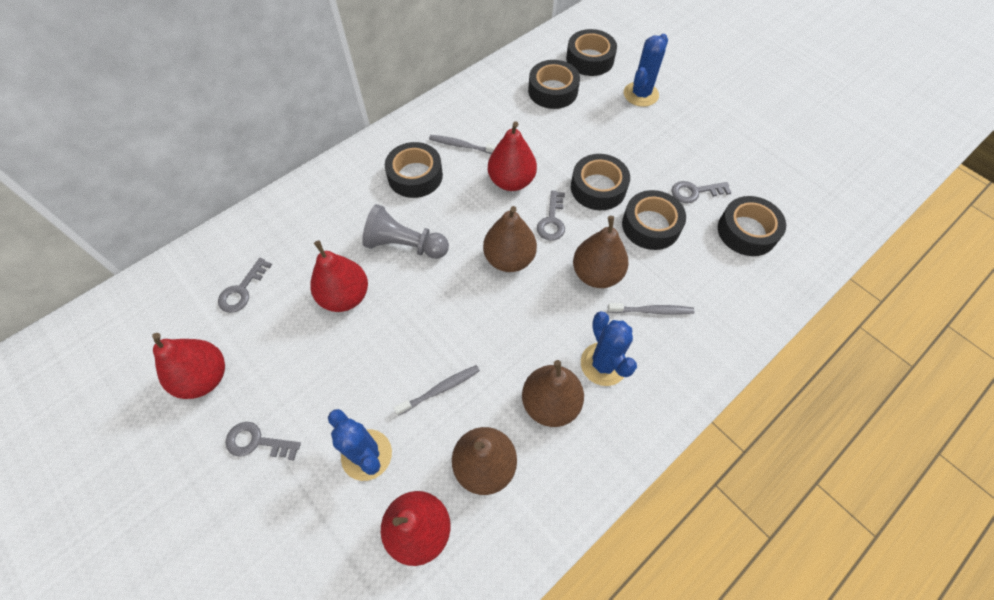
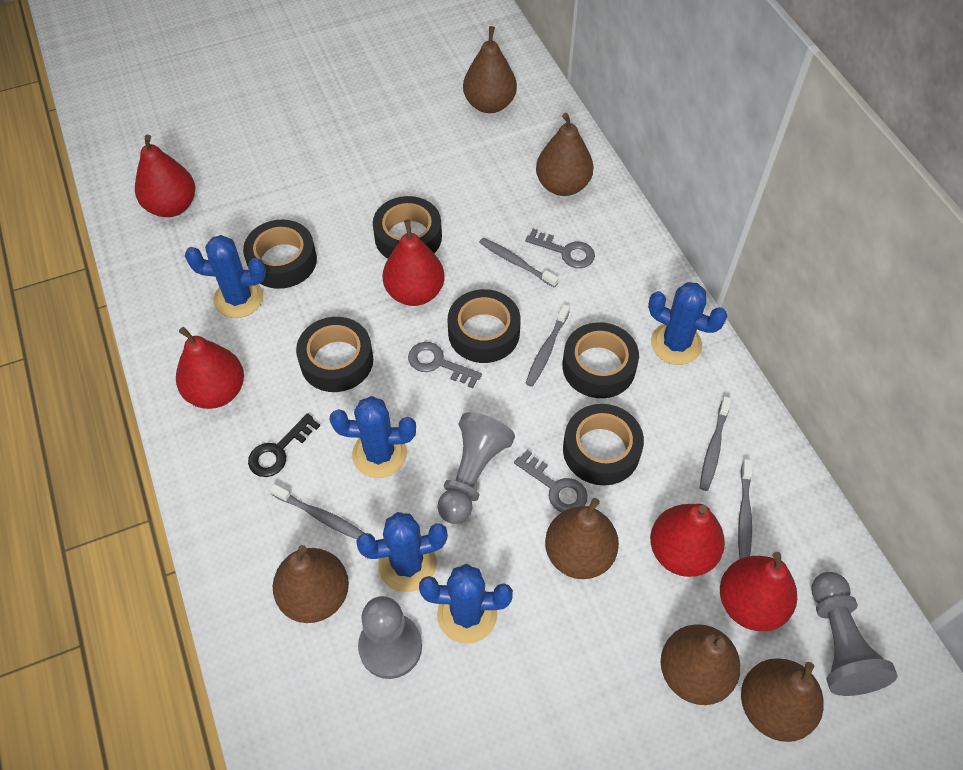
black key: none = 0 -> [248,413,320,477] = 1
blue cactus: [328,409,392,481] [581,311,637,386] [624,34,668,107] = 3 -> [185,235,266,318] [330,396,416,478] [356,512,448,592] [419,564,513,644] [648,282,727,365] = 5
brown pear: [452,427,517,495] [483,206,537,272] [522,360,584,427] [573,216,629,288] = 4 -> [273,545,349,623] [463,26,517,113] [536,113,594,196] [545,498,619,579] [661,624,741,705] [741,658,824,742] = 6
grey key: [218,258,272,313] [226,422,301,460] [537,191,565,241] [672,181,732,203] = 4 -> [408,342,482,388] [514,450,588,512] [525,229,595,268] = 3
grey pawn: [362,204,449,259] = 1 -> [358,596,422,679] [437,412,515,524] [811,572,898,696] = 3
grey toothbrush: [394,365,480,416] [429,135,496,154] [608,303,694,315] = 3 -> [270,484,364,540] [479,238,559,288] [525,304,570,387] [700,396,731,491] [738,459,752,559] = 5
red pear: [152,333,225,399] [310,240,368,312] [381,491,451,566] [488,121,537,191] = 4 -> [135,134,195,217] [176,327,244,409] [383,219,444,306] [650,504,725,577] [720,552,797,631] = 5

